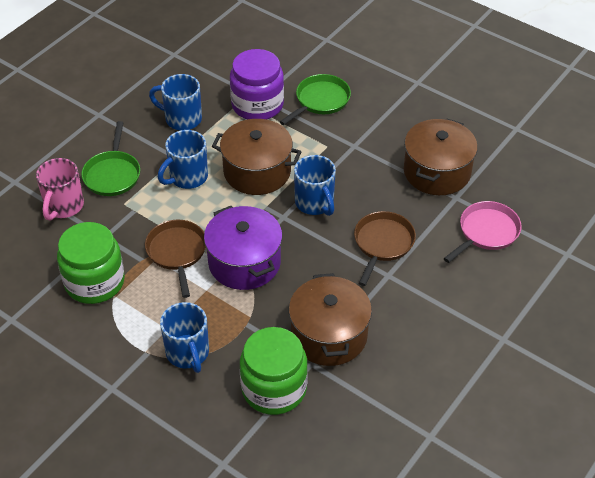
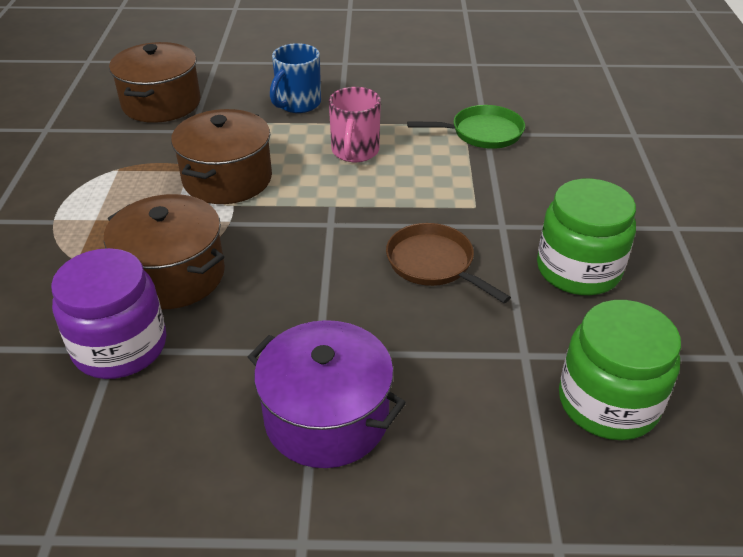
blue mug: [149,74,202,130] [158,130,208,189] [160,302,209,373] [294,155,336,216] = 4 -> [270,43,321,113] = 1
brown pan: [145,220,206,298] [354,211,416,286] = 2 -> [386,223,511,303] = 1
green pan: [81,121,140,196] [280,74,351,125] = 2 -> [407,105,525,149] = 1
pink pan: [444,201,522,263] = 1 -> none = 0

